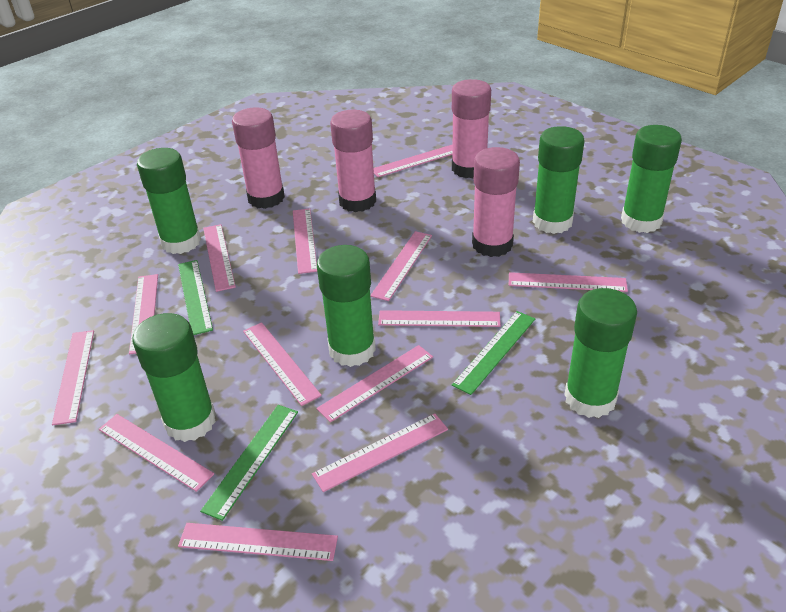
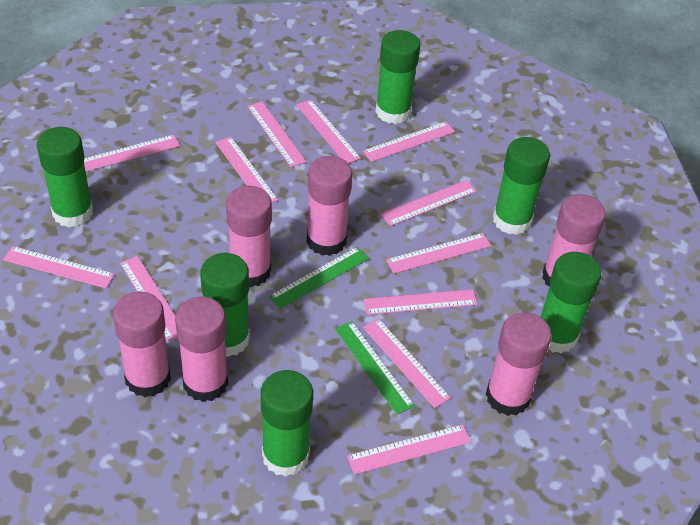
green ruler: [178,260,213,335] [200,405,298,521] [452,311,535,395] = 3 -> [269,247,369,309] [335,321,415,415] = 2
pink glue stick: [232,107,285,209] [330,110,376,212] [452,79,491,178] [472,147,520,257] = 4 -> [113,292,171,397] [175,297,228,402] [226,186,272,287] [307,156,353,256] [486,312,551,416] [542,194,606,287] = 6
pink ruler: [52,330,94,425] [99,414,214,492] [129,274,158,355] [178,523,338,561] [203,224,236,292] [243,322,322,406] [293,209,317,274] [312,413,448,492] [317,345,433,423] [370,231,432,301] [373,144,453,177] [378,310,501,327] [509,272,628,292] = 13 -> [3,246,115,288] [84,135,180,172] [120,256,177,341] [215,137,278,203] [247,101,306,167] [296,99,361,163] [347,424,471,475] [363,122,455,162] [363,318,451,408] [364,289,477,315] [381,180,477,226] [386,233,491,274] = 12

